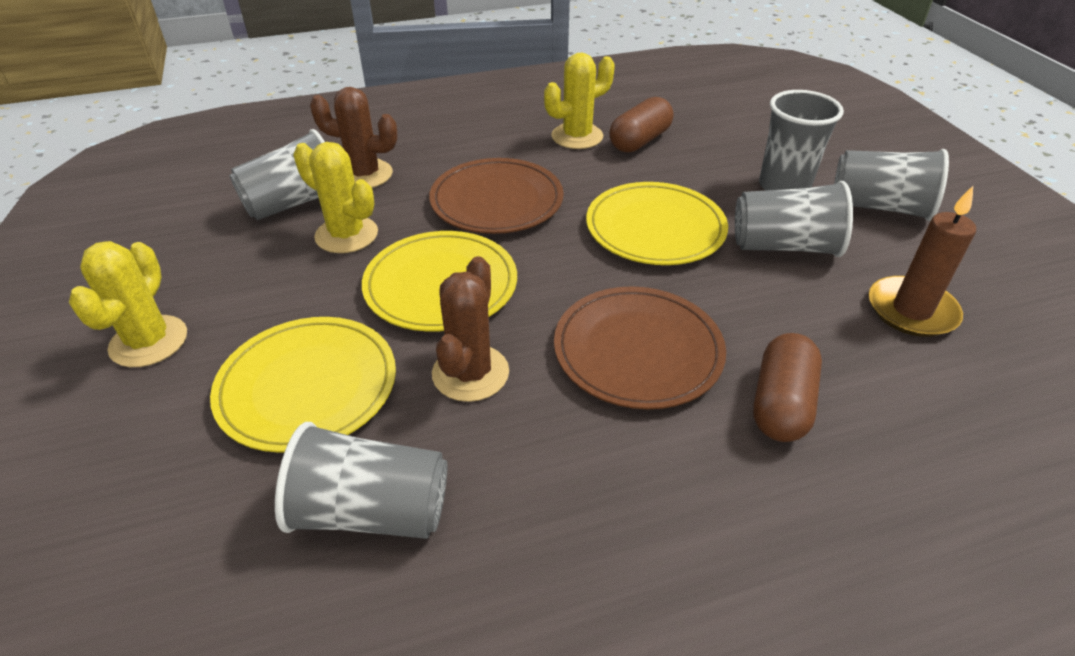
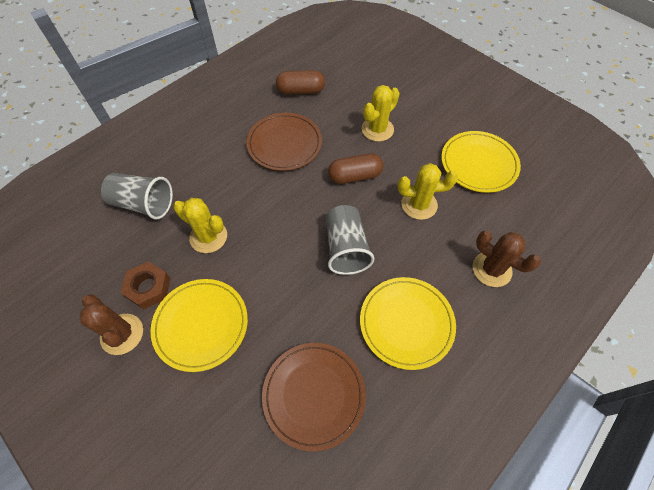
brown candle: [869,186,976,337] = 1 -> none = 0
brown nut: none = 0 -> [120,261,170,309] = 1
grey cup: [229,129,325,220] [275,422,447,539] [735,181,853,257] [759,90,844,191] [834,149,949,221] = 5 -> [101,173,173,220] [326,205,374,275] = 2

